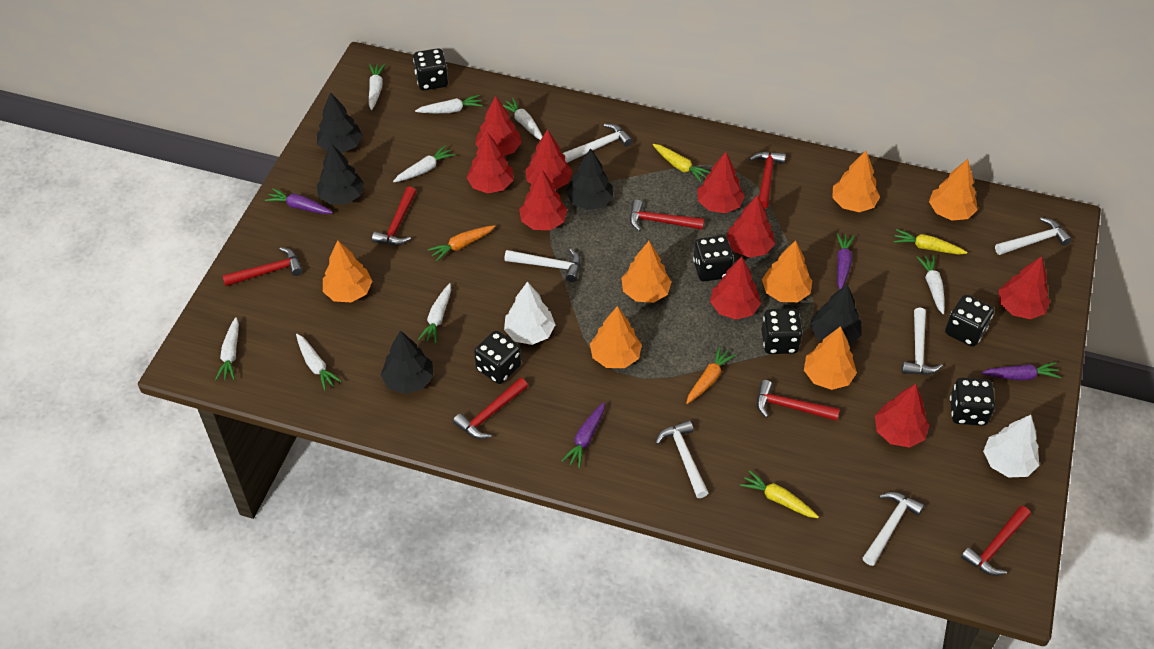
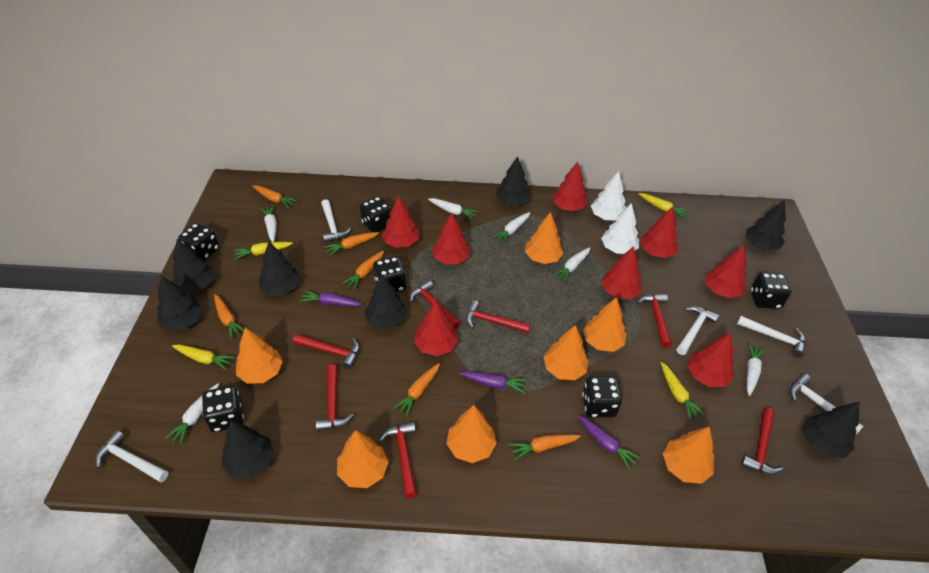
black tree: [317,92,363,153] [317,143,364,205] [381,330,433,394] [566,148,613,210] [810,284,861,346] = 5 -> [157,276,202,331] [172,239,214,293] [221,421,274,479] [259,242,301,295] [365,275,407,329] [496,156,531,206] [746,200,786,250] [802,401,860,458] = 8
orange carrot: [428,225,496,262] [686,346,736,404] = 2 -> [214,294,244,339] [253,185,297,208] [324,232,379,256] [342,251,384,290] [393,363,440,417] [509,434,581,460] = 6
purple carrot: [265,188,333,214] [561,402,605,468] [836,233,854,289] [981,362,1061,380] = 4 -> [300,290,362,307] [459,371,527,393] [577,415,641,470] = 3
red tree: [466,132,514,194] [475,96,522,156] [519,169,567,230] [525,129,572,190] [697,152,745,213] [710,257,761,320] [727,195,775,258] [875,384,929,448] [999,256,1050,319] = 9 -> [382,196,419,248] [414,300,458,356] [431,213,470,264] [553,162,588,211] [601,246,641,299] [640,206,679,258] [687,332,734,387] [706,245,746,298] = 8
white carrot: [215,317,239,380] [296,334,342,391] [369,64,385,110] [393,145,455,182] [415,95,483,113] [418,283,451,344] [502,98,543,140] [917,255,945,314] = 8 -> [165,383,219,445] [260,205,277,242] [428,198,478,220] [492,212,530,244] [552,247,590,283] [747,343,764,396] = 6
white hammer: [504,249,580,282] [562,124,633,163] [655,420,708,498] [863,492,924,566] [901,308,943,375] [995,217,1072,255] = 6 -> [95,430,169,483] [321,199,351,243] [677,306,719,355] [737,316,806,357] [790,374,864,434] = 5
yellow carrot: [653,144,711,183] [740,470,819,518] [893,229,967,255] = 3 -> [172,344,235,370] [233,242,293,260] [639,193,689,218] [661,362,705,420] = 4

